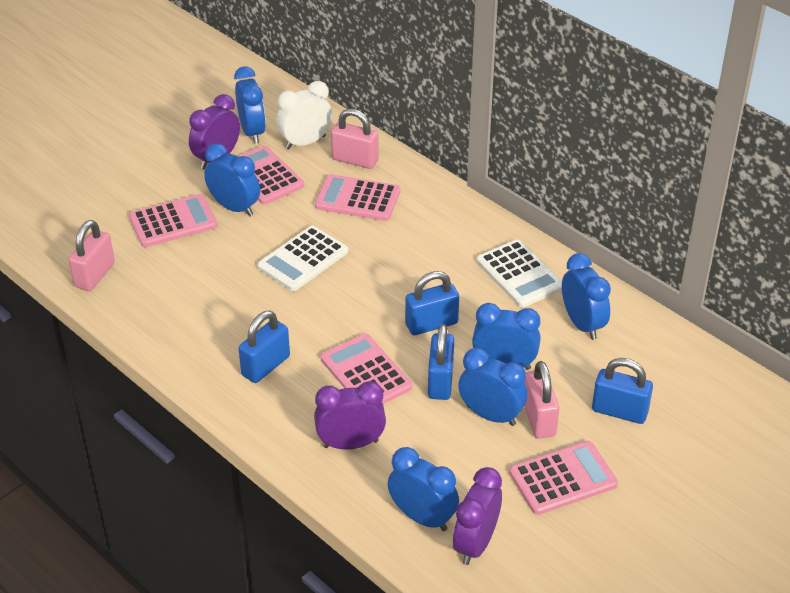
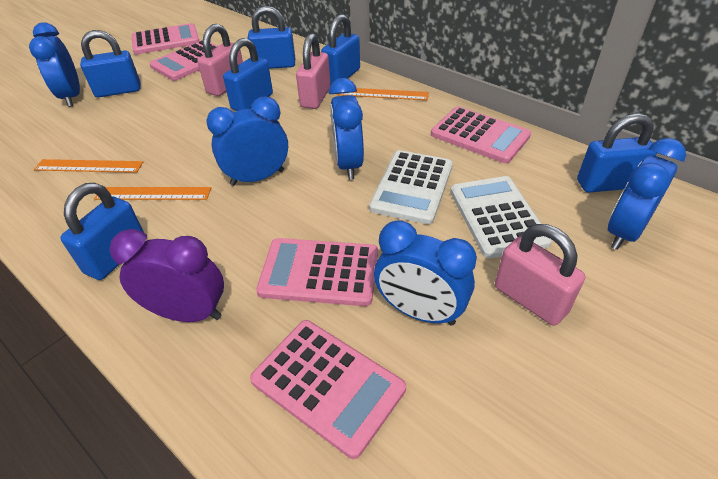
blue clock: [204,144,260,217] [234,66,266,144] [388,447,459,531] [458,348,528,426] [472,303,541,370] [562,253,611,340] = 6 -> [29,22,80,107] [206,96,288,186] [329,78,364,180] [374,220,477,326] [608,138,686,250] = 5
blue padlock: [238,311,290,383] [405,271,459,335] [428,324,454,400] [592,358,653,424] = 4 -> [60,183,144,280] [80,30,140,98] [223,38,273,111] [247,6,295,69] [321,14,360,84] [577,113,657,193] = 6
orange ruler: none = 0 -> [34,159,143,173] [94,187,211,200] [336,88,429,100] = 3
purple clock: [189,94,240,169] [314,381,386,450] [453,467,502,565] = 3 -> [109,229,224,322] = 1
white clock: [276,81,333,149] = 1 -> none = 0

